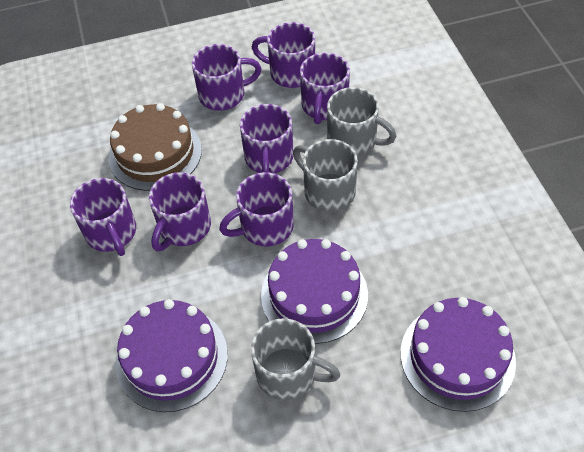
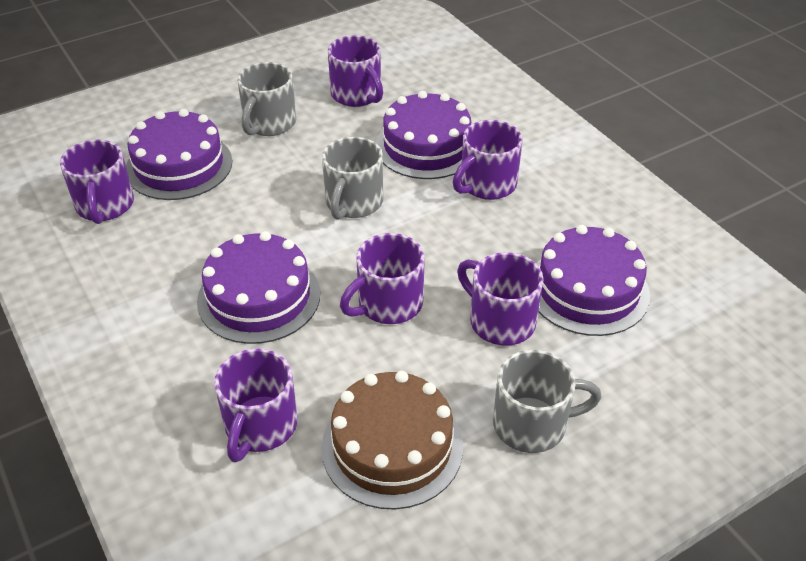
purple cake: [116,299,228,412] [261,239,368,344] [401,297,516,412] = 3 -> [126,109,232,200] [197,231,320,344] [375,91,471,179] [536,225,650,336] = 4
purple mug: [70,178,136,256] [149,172,211,252] [192,44,262,111] [219,172,294,247] [240,104,294,173] [252,22,315,88] [300,53,350,124] = 7 -> [60,139,134,224] [214,348,297,462] [328,35,383,107] [340,233,425,324] [453,120,523,200] [457,252,543,346] = 6

